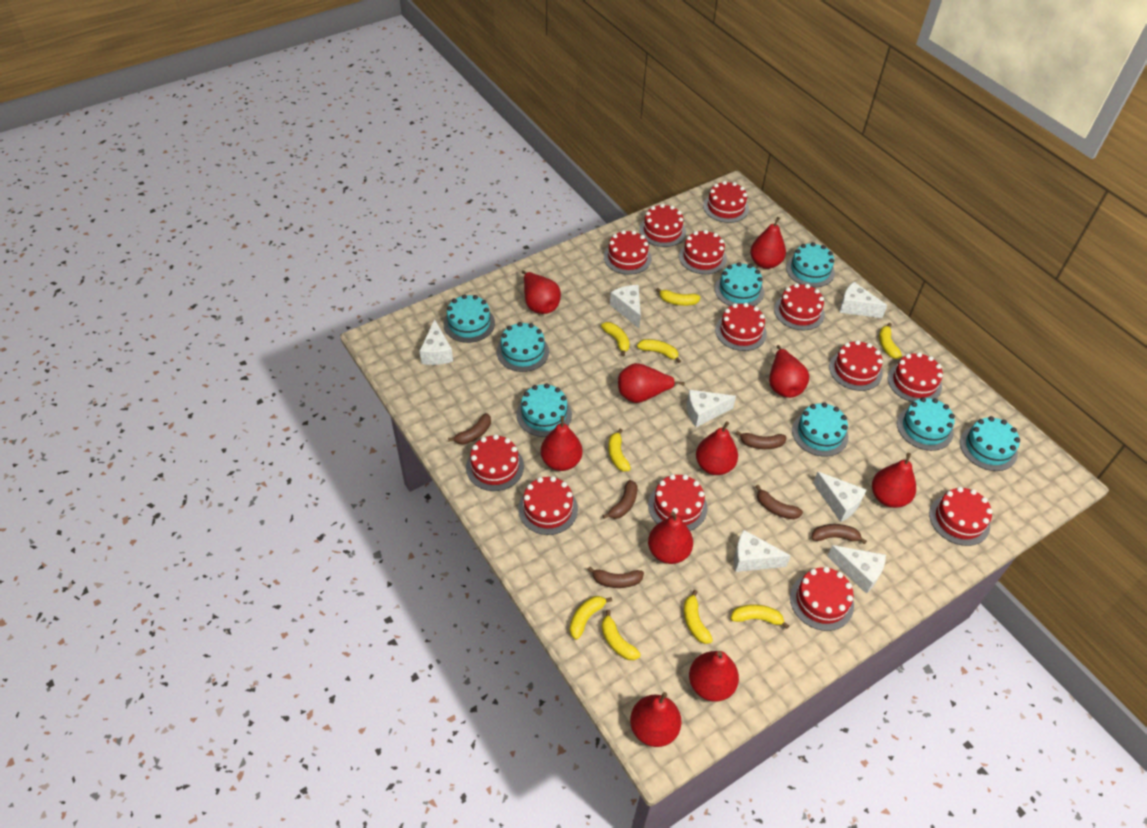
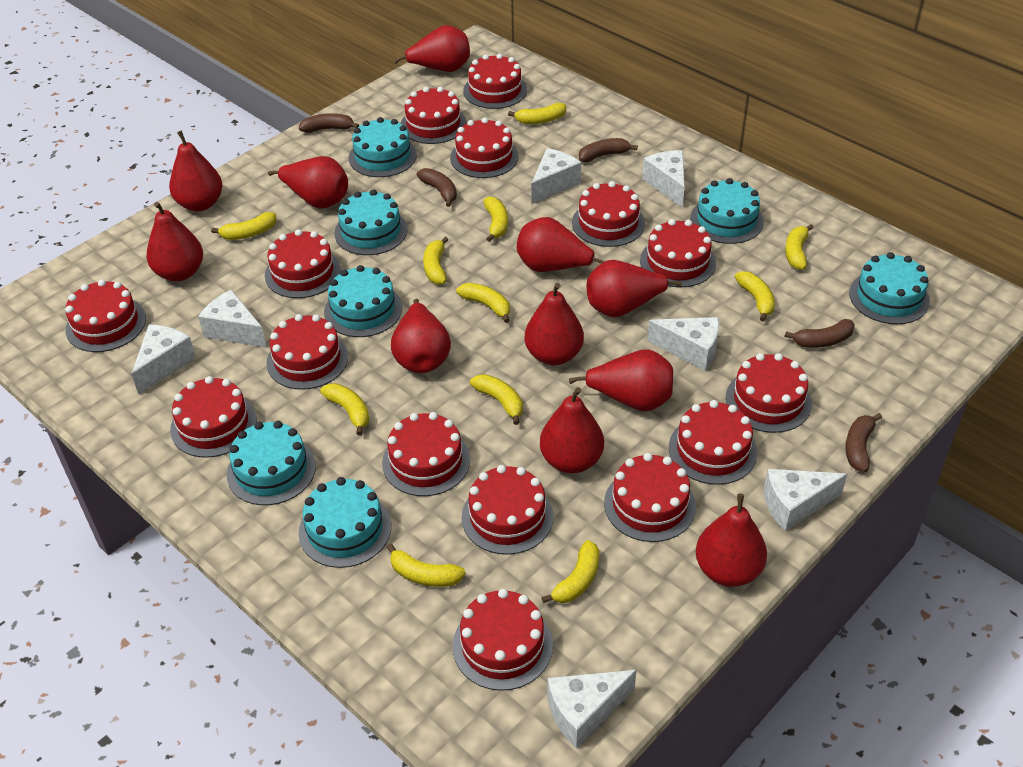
brown banana: [448,413,491,445] [587,566,644,588] [602,480,637,519] [735,431,787,449] [755,485,803,519] [812,524,867,544] = 6 -> [299,113,359,133] [417,168,457,207] [579,138,638,162] [785,319,855,348] [845,413,882,472] = 5
red cake: [466,434,524,491] [518,476,578,535] [604,230,652,275] [639,204,686,247] [648,474,708,531] [679,230,727,274] [703,181,749,223] [715,303,767,351] [774,283,825,330] [790,567,854,631] [829,340,883,391] [888,352,943,402] [929,487,993,546] = 13 -> [65,279,146,352] [170,376,257,458] [265,229,341,298] [266,314,348,390] [382,412,470,496] [401,87,466,144] [450,118,519,178] [453,589,553,691] [462,465,553,555] [463,53,527,109] [572,181,645,247] [604,453,696,542] [640,219,716,288] [669,400,757,485] [726,353,812,433] = 15
red pear: [522,270,561,314] [541,416,582,471] [618,363,685,403] [630,692,681,747] [648,512,693,564] [689,651,739,702] [696,421,738,475] [750,217,786,269] [769,345,809,398] [872,453,916,508] = 10 -> [146,202,203,281] [169,131,223,211] [268,156,348,208] [391,299,451,373] [393,25,470,72] [517,217,604,272] [525,283,584,365] [540,387,604,473] [569,349,673,411] [587,260,682,318] [696,493,767,587] = 11
turquoise cake: [443,294,495,343] [497,322,549,372] [516,383,572,437] [715,262,764,306] [786,242,835,287] [792,402,848,456] [897,397,955,451] [960,416,1020,471] = 8 -> [227,421,316,505] [299,477,391,568] [324,265,402,337] [334,189,408,255] [349,117,417,177] [690,178,764,244] [849,252,930,324] = 7
yellow banana: [570,596,612,640] [601,322,630,356] [601,610,641,660] [608,429,631,472] [637,339,681,363] [656,288,701,306] [684,590,713,644] [730,604,789,629] [879,323,902,359] = 9 -> [211,212,277,240] [320,383,369,435] [387,544,466,587] [423,237,448,285] [456,283,510,323] [470,374,523,425] [484,196,508,242] [508,103,566,124] [541,540,599,603] [735,271,775,322] [785,224,814,270] = 11

